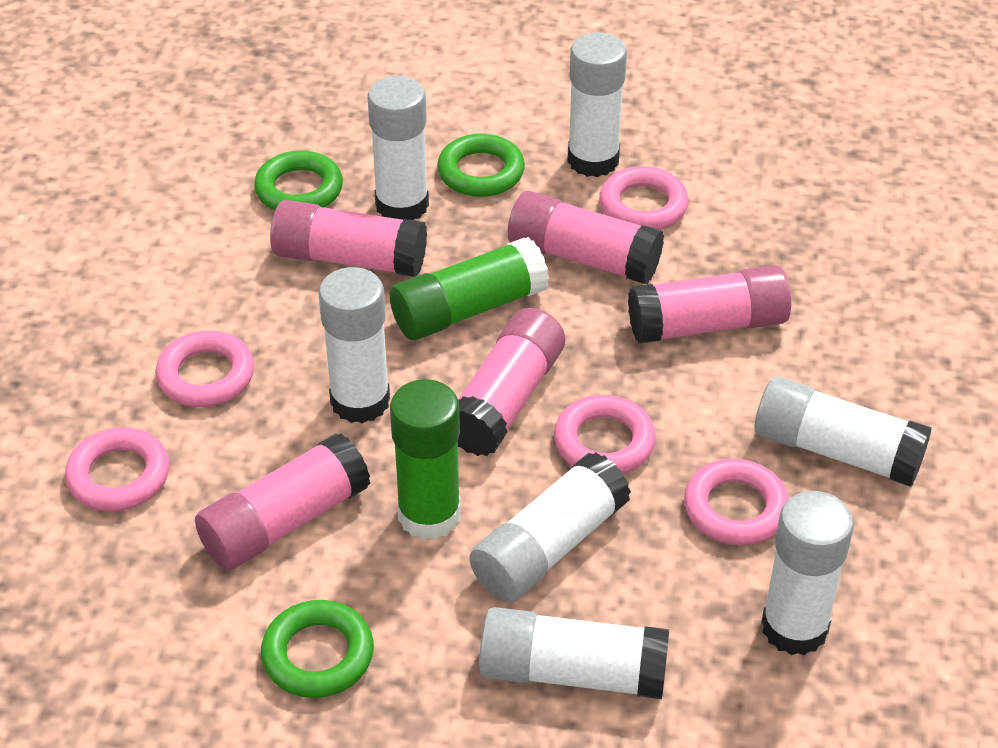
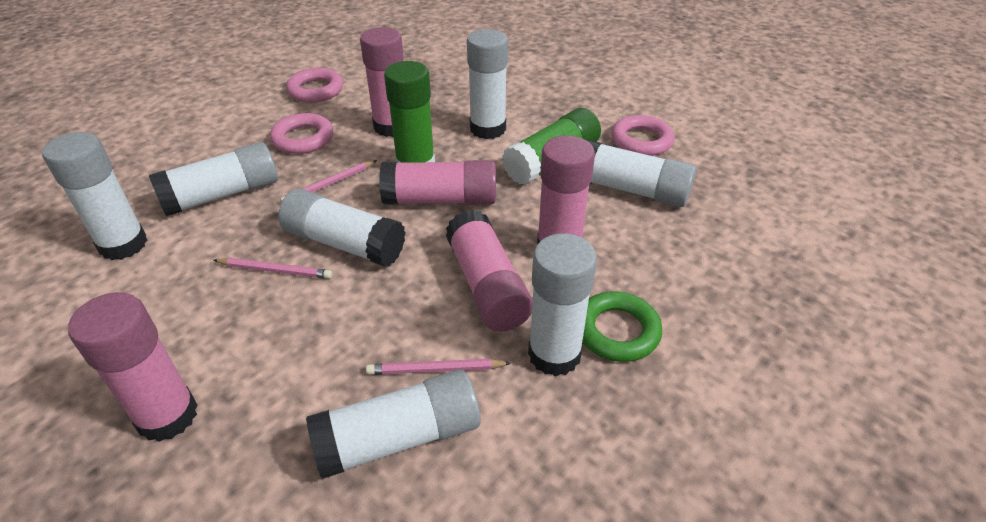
green ring: [254,150,343,211] [261,600,374,698] [437,133,525,197] = 3 -> [582,292,662,362] = 1
pink pencil: none = 0 -> [214,258,332,279] [280,160,377,203] [366,359,511,375] = 3
pink ring: [65,427,169,511] [155,331,254,407] [554,395,656,474] [599,166,689,230] [684,458,789,545] = 5 -> [270,113,333,154] [286,68,343,103] [611,115,675,156] = 3

